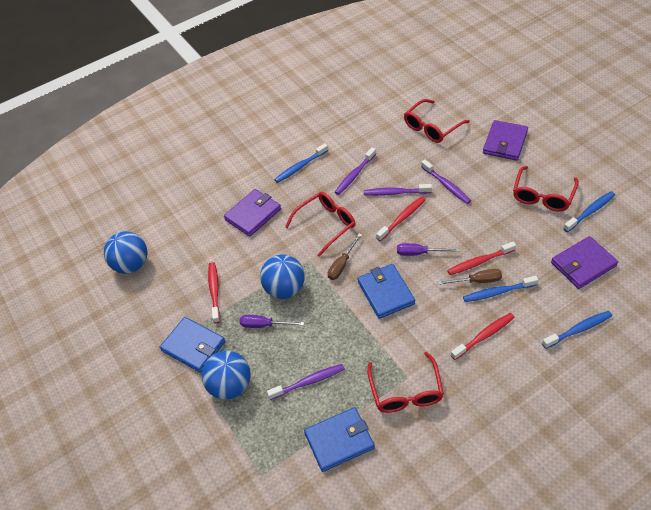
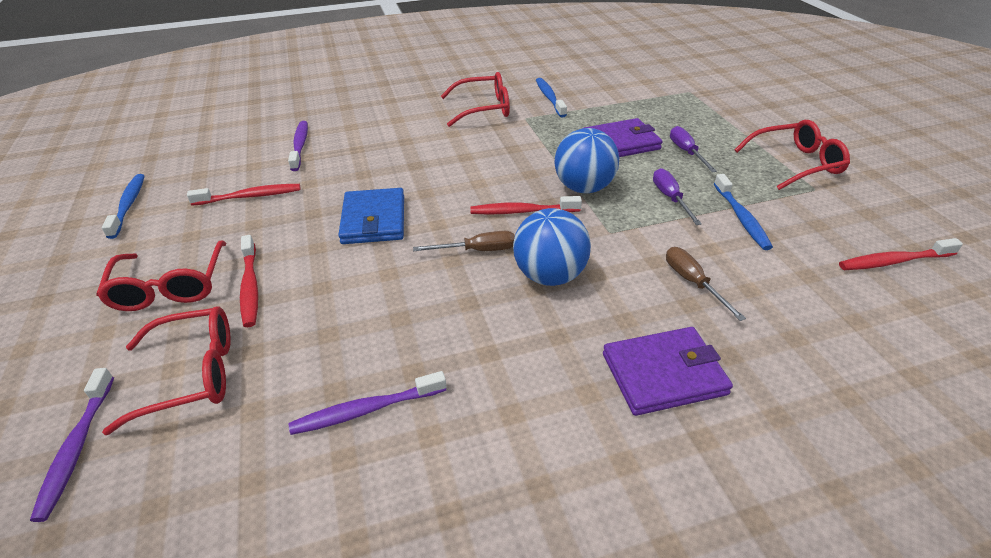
blue ball: [104,231,148,274] [202,350,251,400] [260,254,305,299] = 3 -> [513,208,591,286] [555,128,619,193] = 2
blue toothbrush: [274,143,328,183] [463,276,538,302] [542,311,612,349] [563,191,615,232] = 4 -> [101,174,144,239] [536,78,567,117] [714,174,773,250] = 3
blue wallet: [160,317,225,373] [304,407,375,472] [357,264,415,319] = 3 -> [338,188,404,244] = 1
purple toothbrush: [267,364,345,400] [335,147,376,195] [364,184,432,196] [421,160,471,204] = 4 -> [30,368,114,522] [288,121,308,171] [289,371,446,435] = 3
purple wallet: [224,189,281,237] [483,120,528,161] [551,236,618,289] = 3 -> [584,118,663,157] [603,327,733,416] = 2

